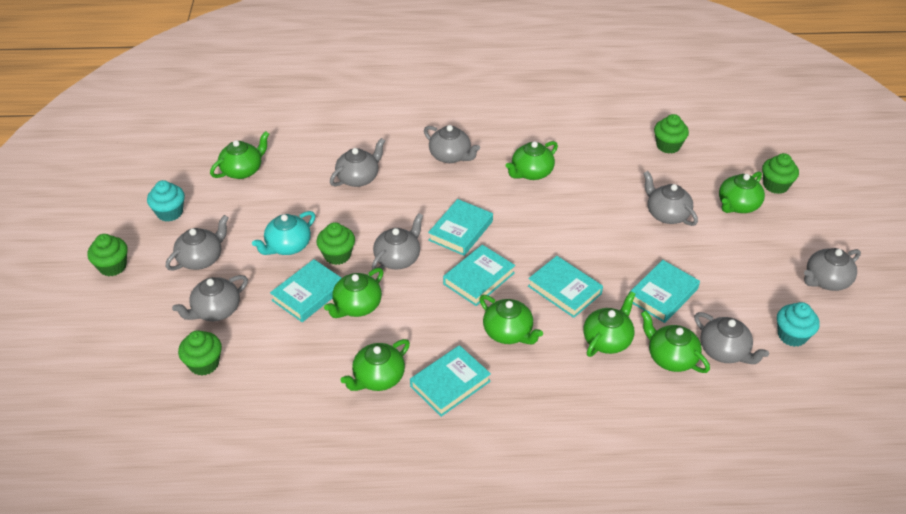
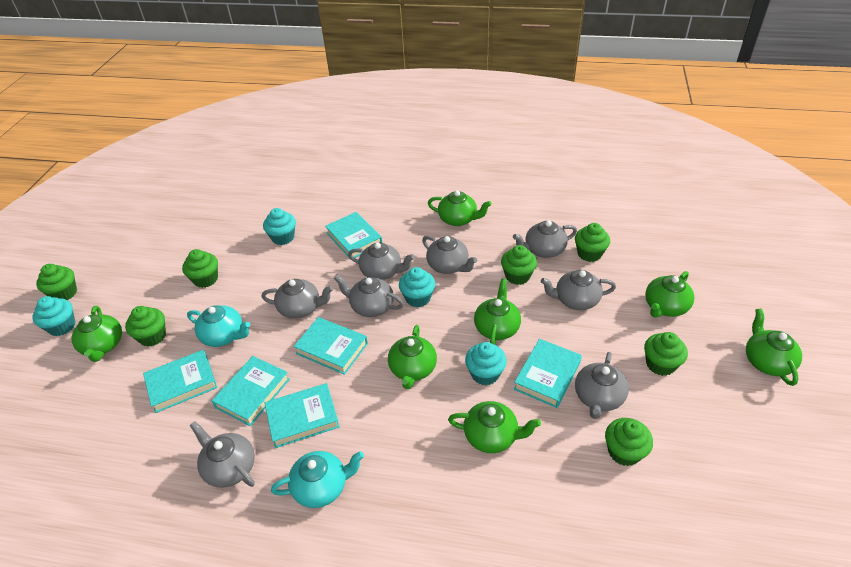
green cupcake: [87,234,128,276] [178,330,222,376] [316,222,355,265] [654,114,689,153] [762,153,799,194] = 5 -> [36,264,77,300] [125,306,166,347] [182,249,218,288] [501,245,537,285] [575,223,610,262] [605,418,653,466] [644,332,688,376] = 7
green teapot: [210,131,269,179] [324,268,384,318] [341,339,410,391] [479,295,543,344] [505,141,558,180] [583,291,635,357] [641,310,710,373] [719,171,765,213] = 8 -> [71,306,122,362] [388,325,437,389] [428,190,492,226] [448,401,541,453] [474,279,521,345] [645,271,694,318] [746,308,802,386] = 7
turquoise cupcake: [147,180,185,222] [777,302,820,347] = 2 -> [32,296,76,336] [263,208,296,245] [399,267,435,307] [465,342,507,385] = 4
turquoise teapot: [252,211,315,255] = 1 -> [187,305,250,347] [271,451,364,508] = 2

